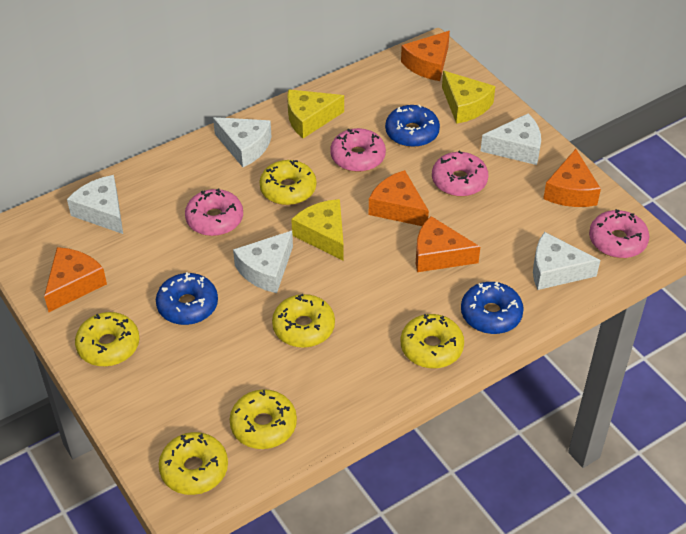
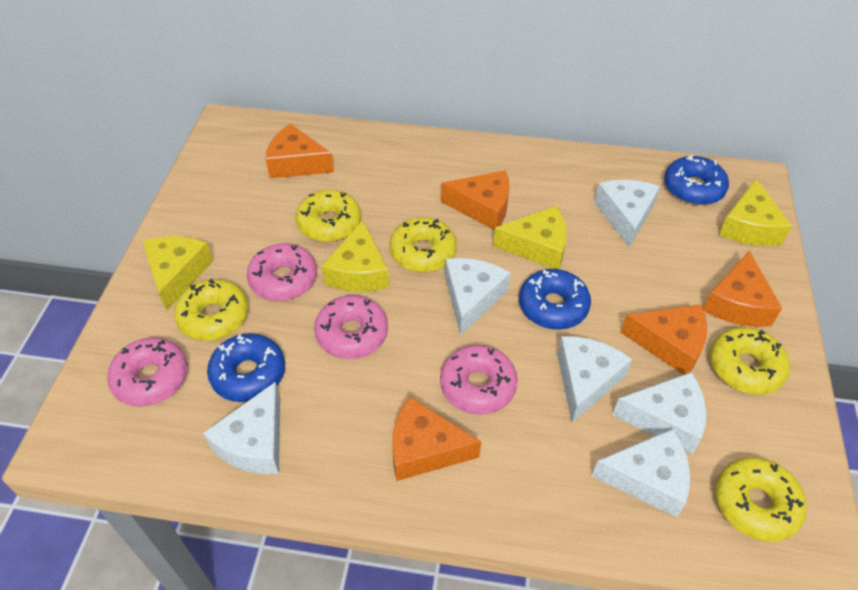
white cheese: [67,175,123,234] [213,117,271,167] [233,231,293,293] [481,113,541,165] [533,232,600,290] = 5 -> [203,382,280,474] [445,258,511,335] [557,336,632,422] [592,429,690,518] [595,180,660,248] [612,372,706,454] = 6
yellow cheese: [287,89,344,138] [291,199,344,261] [442,71,496,124] = 3 -> [142,236,213,311] [322,220,389,292] [493,206,567,269] [719,179,792,246] = 4
yellow donut: [75,312,139,366] [159,432,228,495] [230,389,297,449] [259,160,316,205] [272,294,335,348] [401,314,464,368] = 6 -> [174,279,249,341] [296,190,361,242] [390,217,457,273] [710,327,790,395] [715,457,807,542] = 5

